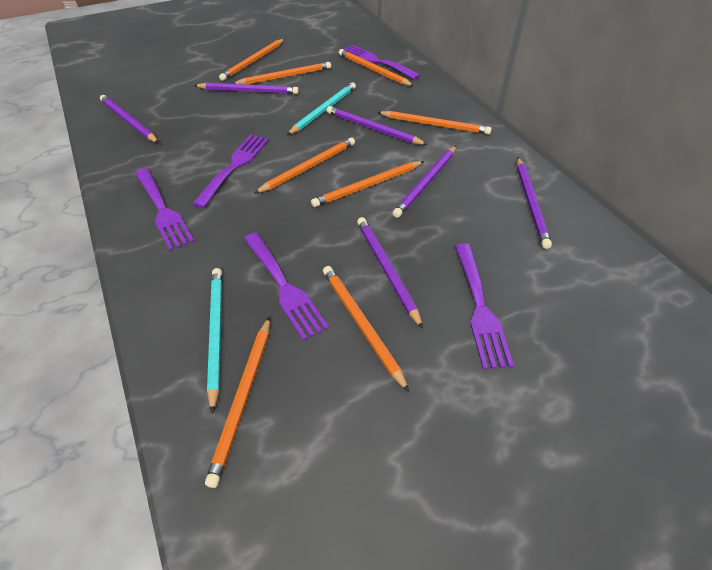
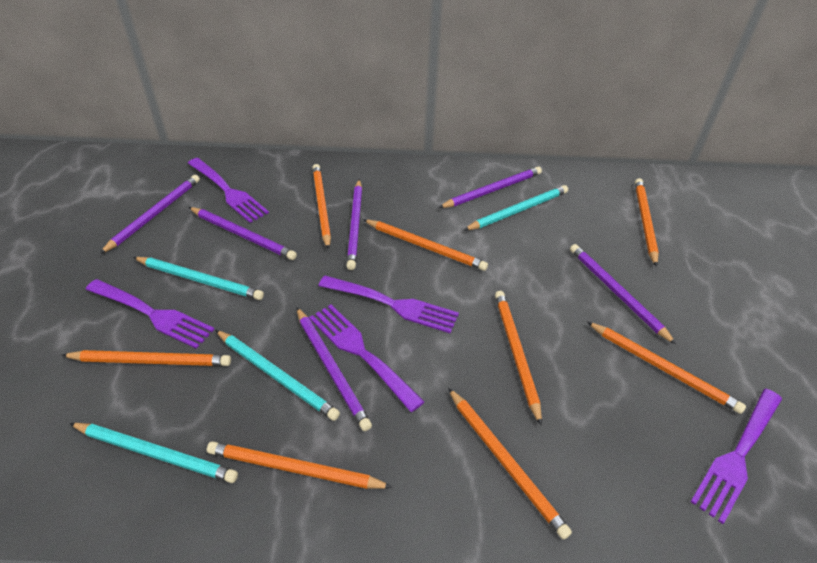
turquoise pencil: [207,268,222,414] [287,82,356,135] = 2 -> [69,423,238,483] [133,257,264,300] [215,330,340,421] [464,185,568,230] = 4

